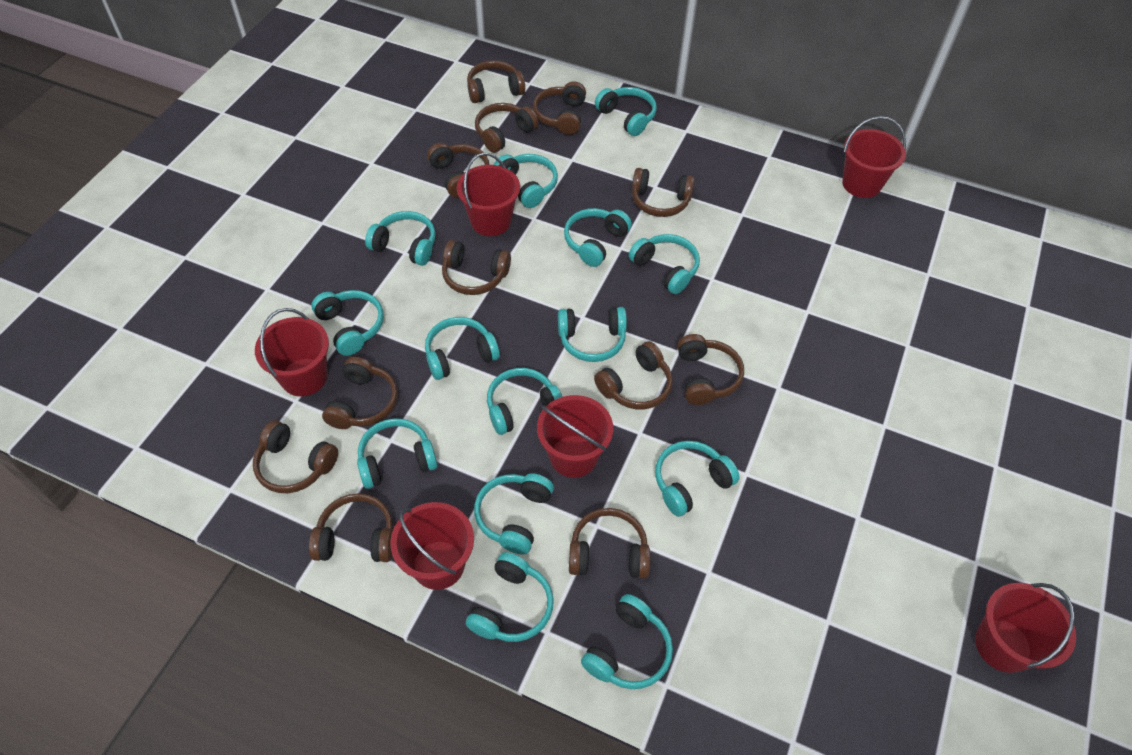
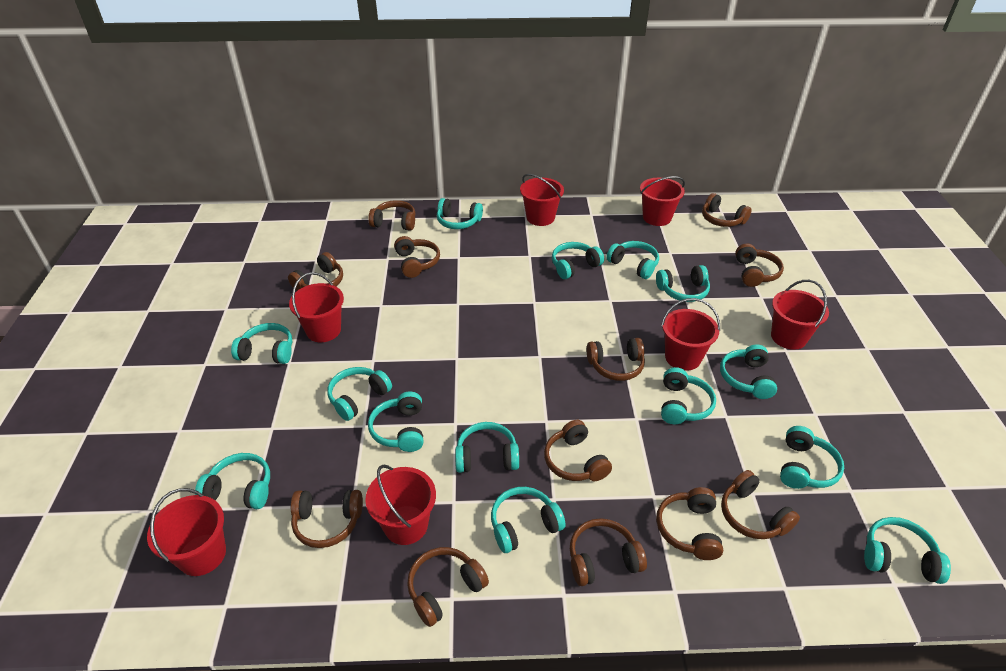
red bucket: [255,308,329,396] [390,502,474,590] [457,153,520,236] [537,395,613,478] [842,116,906,198] [975,583,1076,673] = 6 -> [147,488,226,576] [289,272,344,342] [365,464,436,545] [520,174,564,226] [640,176,685,226] [661,298,720,371] [771,280,829,350] = 7

